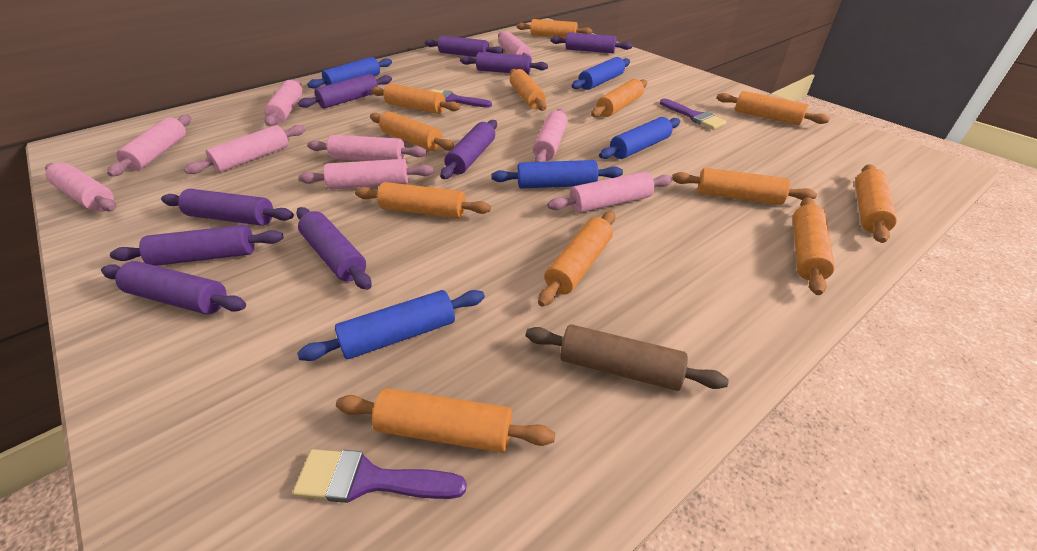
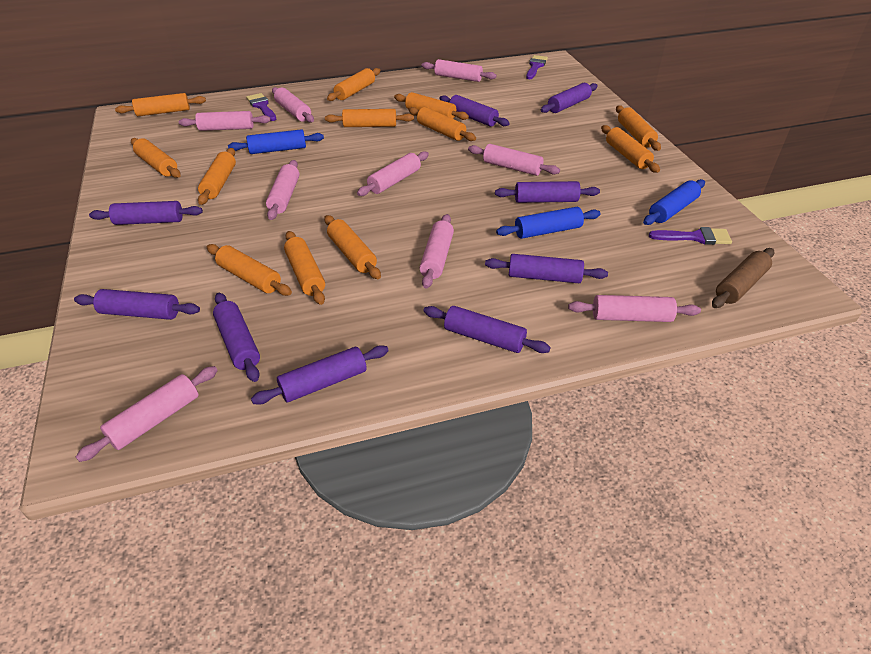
blue rolling pin: [297,290,485,361] [307,57,392,89] [491,160,623,189] [572,57,630,90] [599,117,680,159] = 5 -> [228,129,324,154] [496,207,601,239] [643,179,705,225] = 3

